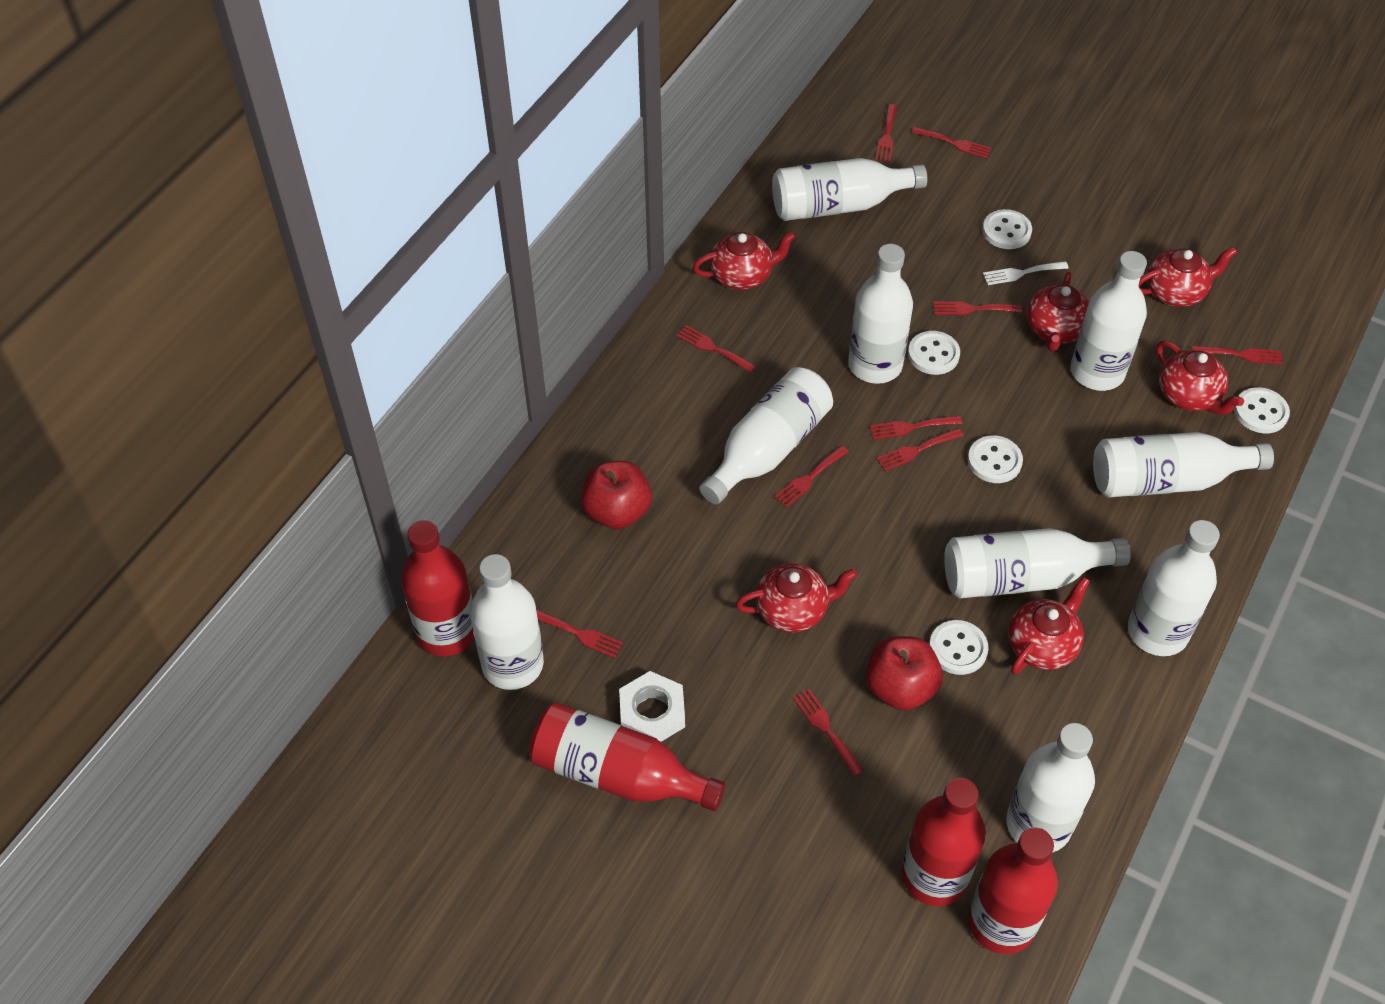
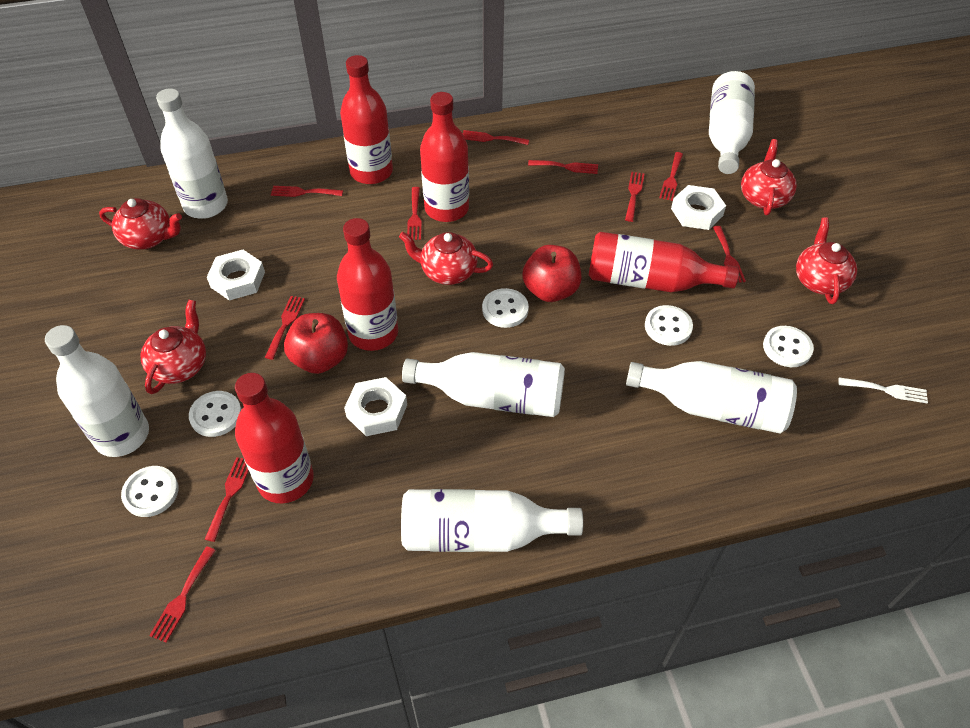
red bottle: [401,520,474,656] [529,702,726,811] [902,778,986,906] [968,828,1058,954] = 4 -> [235,373,314,503] [337,218,398,351] [340,55,393,184] [420,92,469,222] [589,232,739,292] = 5
red teapot: [693,231,796,290] [735,563,857,633] [1008,576,1090,674] [1027,272,1089,351] [1139,247,1237,307] [1157,341,1244,415] = 6 -> [99,198,182,250] [141,300,206,394] [399,232,493,285] [741,139,797,215] [796,218,857,304] = 5
white bottle: [470,554,544,690] [699,367,833,504] [772,158,927,221] [848,244,913,384] [944,528,1131,599] [1006,723,1095,853] [1070,251,1147,391] [1093,432,1274,497] [1128,520,1220,656] = 9 -> [45,325,149,457] [156,88,228,219] [401,489,583,552] [402,352,565,417] [626,361,797,434] [709,71,755,174] = 6
white nut: [619,671,685,742] = 1 -> [207,250,265,301] [344,377,407,436] [671,185,726,230] = 3

